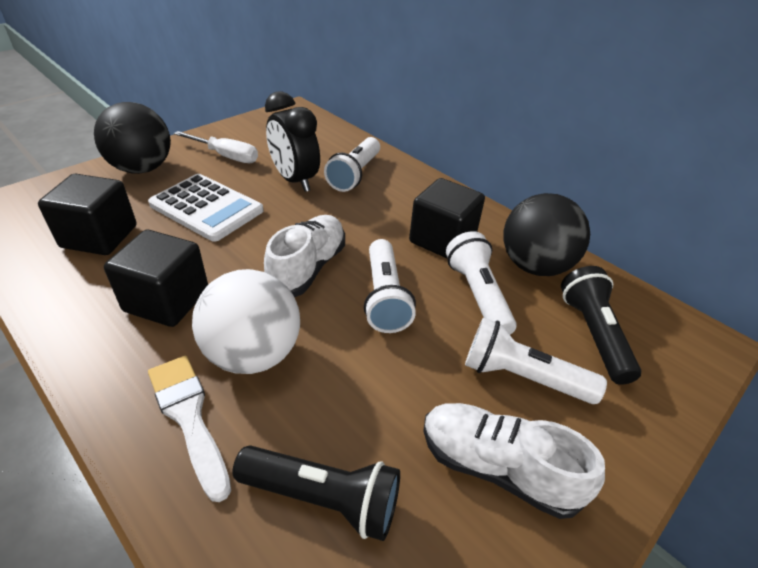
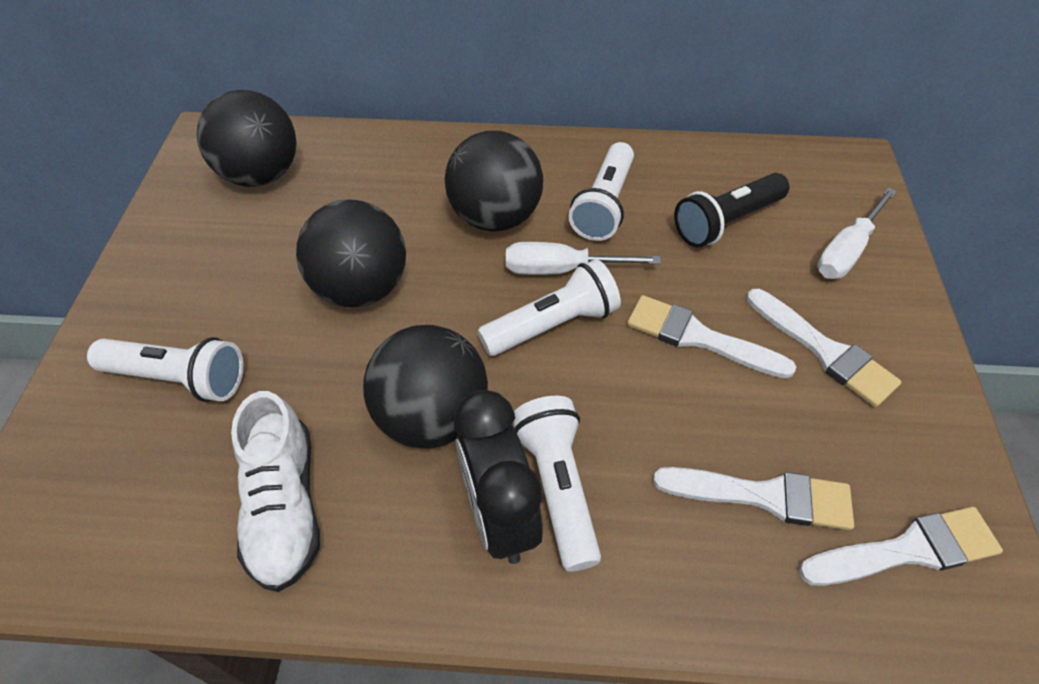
black ball: [94,102,171,174] [503,193,590,276] = 2 -> [197,90,297,187] [296,199,406,308] [363,325,488,449] [445,131,543,232] = 4
black cube: [38,174,136,255] [104,230,208,327] [409,178,485,259] = 3 -> none = 0
black flashlight: [232,446,400,541] [561,266,641,385] = 2 -> [674,173,790,248] = 1
white ball: [192,269,300,374] = 1 -> none = 0
white brush: [148,356,231,502] = 1 -> [627,295,796,379] [653,467,854,530] [747,289,901,407] [799,507,1003,586] = 4
white calculator: [148,174,264,242] = 1 -> none = 0
white screwdriver: [174,131,258,163] = 1 -> [506,242,661,275] [817,187,897,279] = 2
white shoe: [264,215,345,297] [423,403,605,519] = 2 -> [231,391,320,592] = 1

